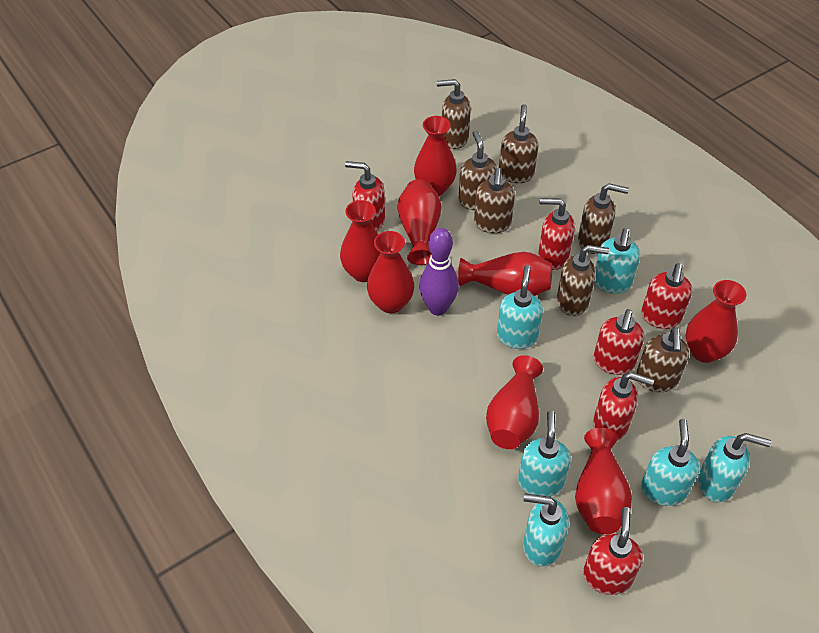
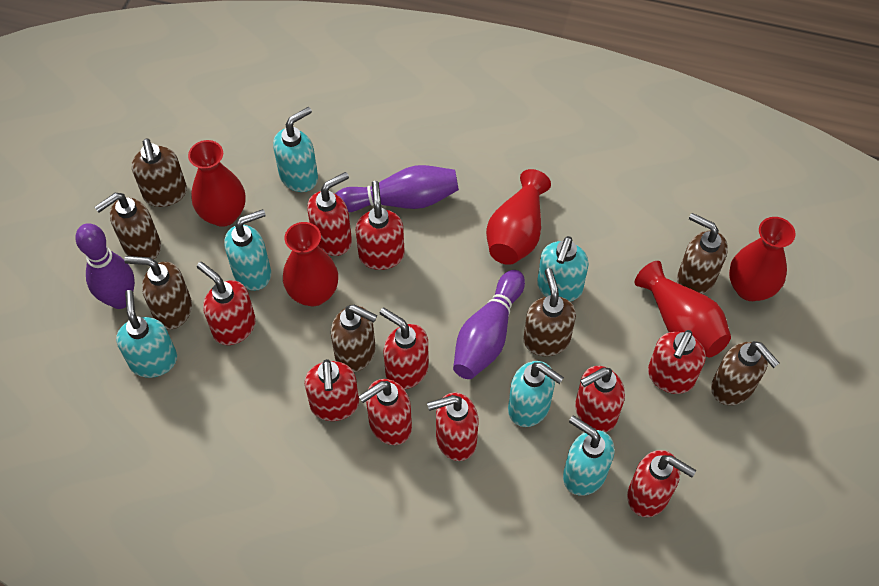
purple bowling pin: [419,228,459,316] = 1 -> [75,223,135,309] [335,165,459,212] [453,270,525,379] = 3
red soap dispenser: [345,161,385,231] [538,198,575,270] [583,507,643,595] [593,372,654,441] [594,309,644,375] [641,263,692,329] = 6 -> [197,262,256,345] [305,359,359,421] [307,172,352,256] [356,181,405,270] [359,379,412,445] [380,308,429,389] [427,393,478,461] [575,366,625,432] [627,450,696,517] [648,330,706,394] = 10
red vase: [340,200,380,282] [367,231,414,313] [398,179,441,265] [414,116,457,196] [458,252,552,296] [486,355,543,449] [575,428,632,534] [686,280,746,363] = 8 -> [188,140,246,227] [283,222,338,306] [486,169,551,265] [635,261,731,357] [729,217,796,301] = 5

